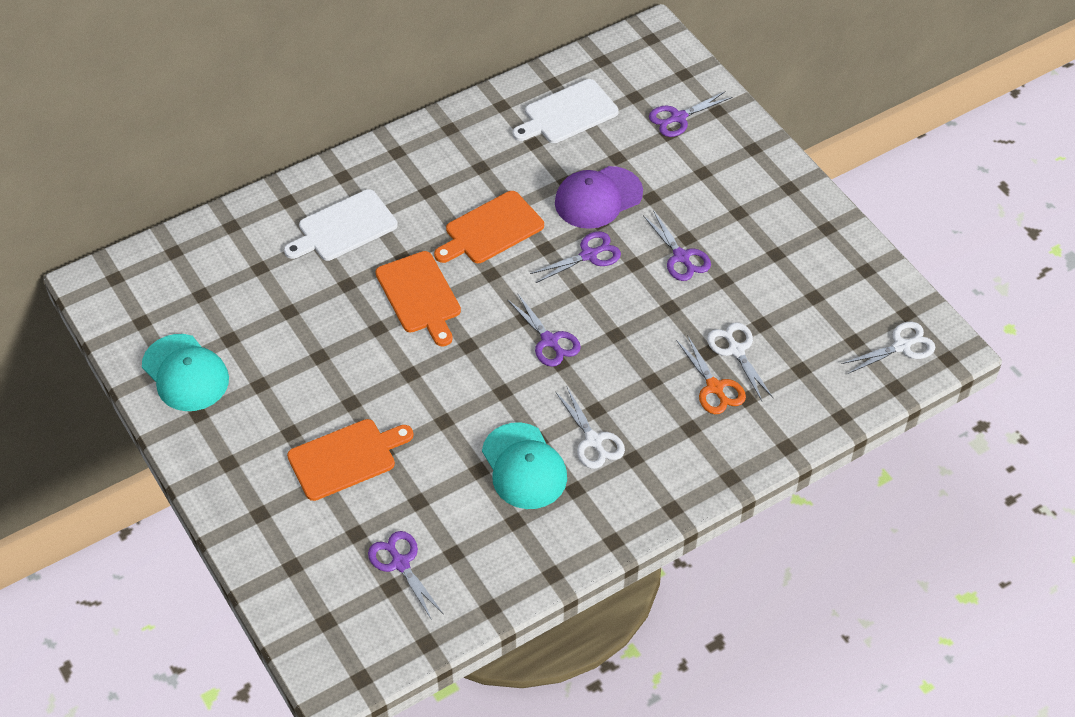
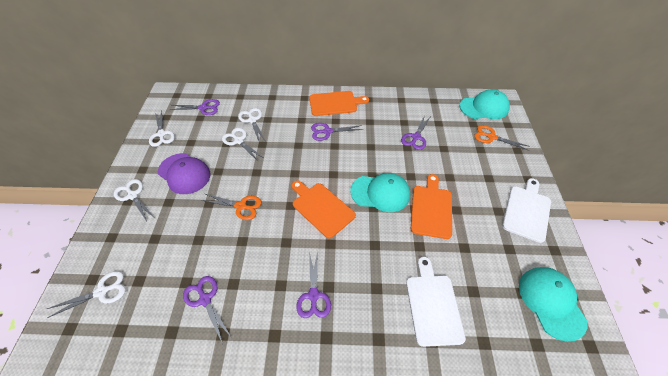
orange scissors: [676,335,746,414] = 1 -> [201,194,261,220] [474,125,530,151] = 2
turquoise cap: [142,334,229,411] [482,423,567,509] = 2 -> [350,173,410,212] [460,89,510,119] [519,267,588,342] = 3
white scissors: [556,387,625,469] [707,323,773,401] [841,322,935,374] = 3 -> [47,271,126,318] [114,179,155,221] [149,110,175,147] [222,128,263,161] [238,108,265,141] = 5

